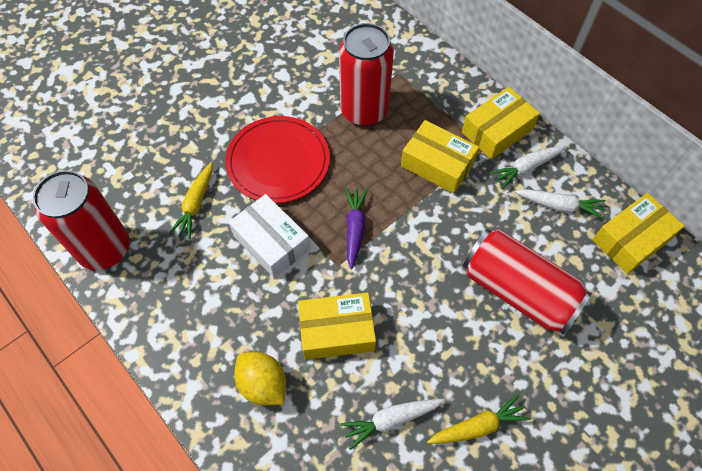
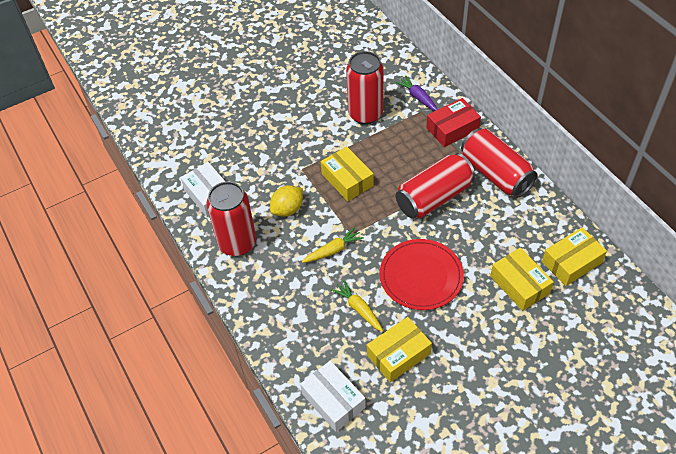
red box: none = 0 -> [426,98,481,147] = 1
red can: [33,170,130,270] [339,23,394,126] [463,229,592,334] = 3 -> [207,182,256,256] [346,51,384,124] [396,153,475,219] [461,128,537,198] = 4
white box: [229,194,310,278] = 1 -> [180,162,226,217] [300,361,366,432] = 2
white carrot: [341,399,444,450] [489,146,566,189] [515,189,606,219] = 3 -> none = 0

